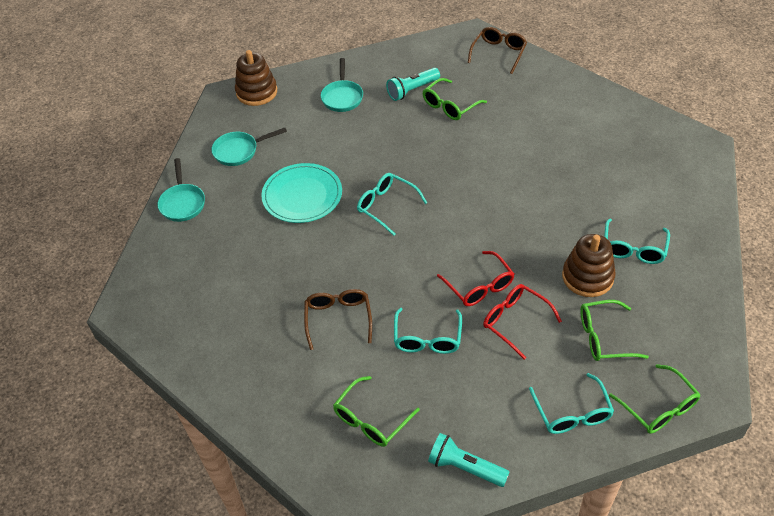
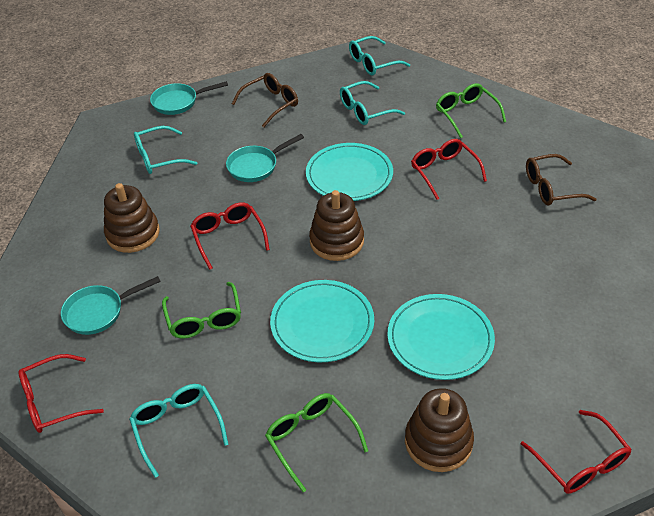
brown stacking toy: [235,50,277,106] [562,234,616,297] = 2 -> [104,183,160,253] [309,190,364,261] [405,388,474,472] = 3
green glasses: [333,376,420,447] [423,78,487,120] [580,300,649,361] [609,364,701,434] = 4 -> [162,282,241,339] [265,393,368,492] [436,83,506,138] = 3
red glasses: [437,251,514,306] [483,284,562,360] = 2 -> [18,354,104,433] [190,202,270,270] [411,139,487,200] [521,410,632,494] = 4
turquoise flashlight: [386,68,440,101] [428,433,509,487] = 2 -> none = 0
turquoise plate: [261,163,342,223] = 1 -> [270,280,374,362] [306,143,393,201] [387,294,495,380] = 3

